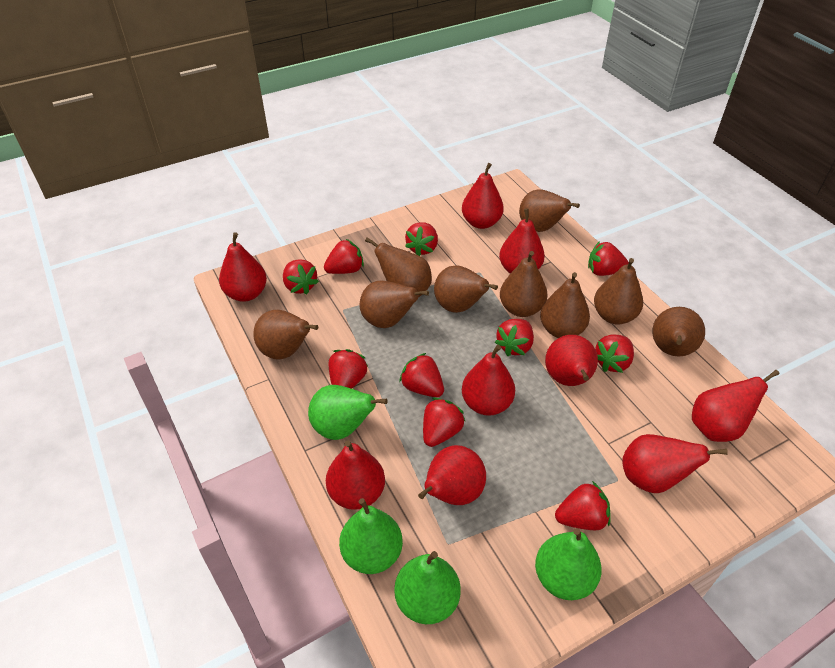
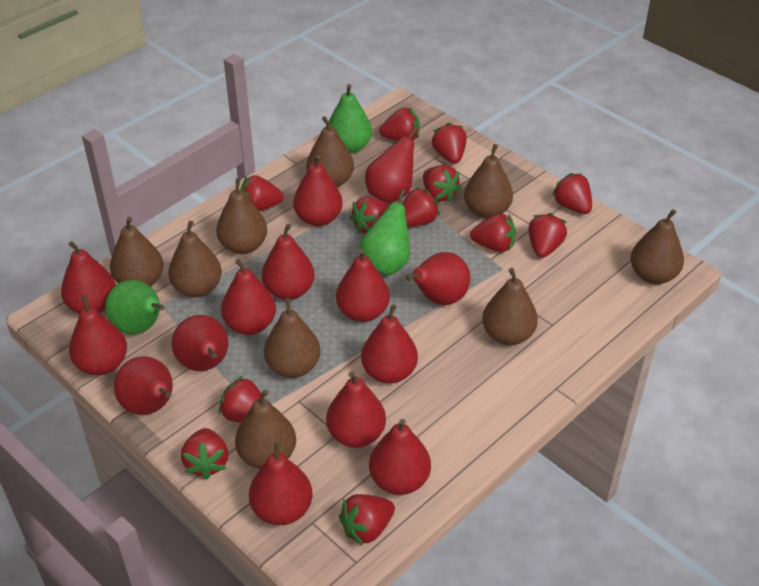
green pear: [308,385,388,440] [339,498,403,574] [394,551,461,624] [535,528,602,600] = 4 -> [105,280,164,334] [329,84,372,153] [359,189,410,275] = 3
red pear: [219,232,267,302] [326,441,385,510] [418,445,486,505] [462,163,504,229] [462,345,515,416] [499,208,545,274] [545,335,598,386] [622,434,728,493] [692,370,780,442] = 9 -> [61,241,116,314] [69,295,127,375] [114,356,173,415] [172,315,229,371] [221,259,276,335] [249,441,312,525] [262,224,315,300] [293,155,343,226] [326,371,386,448] [336,249,390,322] [361,304,418,384] [365,126,418,203] [369,419,431,495] [405,252,470,305] = 14
red strawberry: [283,259,319,295] [324,239,364,274] [329,349,368,389] [399,353,444,397] [405,222,438,256] [423,398,466,447] [495,319,534,356] [555,481,610,530] [588,241,629,276] [595,335,634,373] = 10 -> [181,428,228,479] [219,376,261,423] [240,175,284,211] [339,494,395,546] [350,197,389,234] [379,107,420,141] [402,187,440,227] [423,165,461,202] [432,123,467,164] [470,213,516,252] [528,213,567,258] [552,173,592,214] = 12

